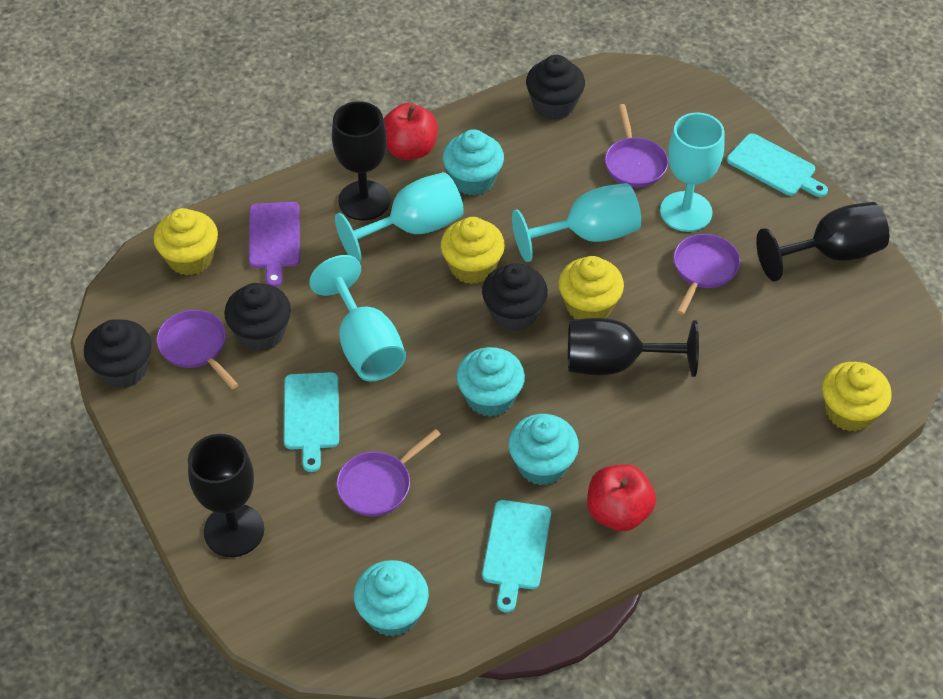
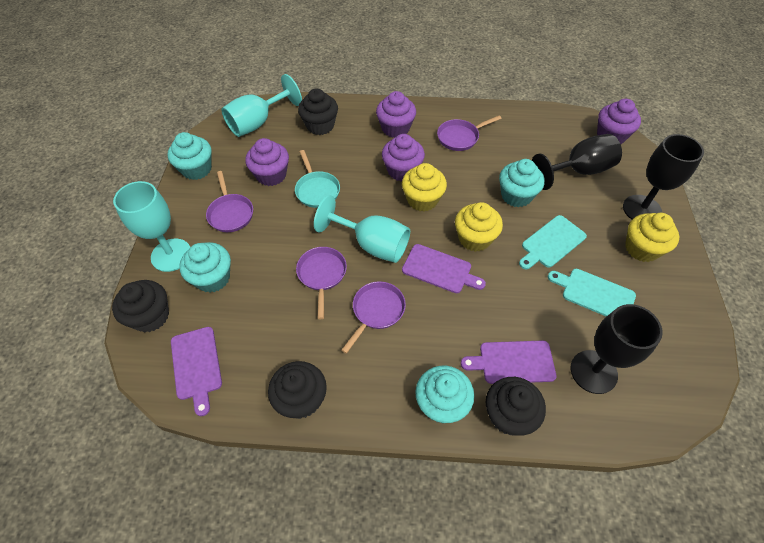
black goblet: [188,434,264,557] [332,101,390,220] [568,318,699,377] [756,202,889,281] = 4 -> [532,134,622,190] [571,304,663,394] [623,134,704,220] = 3
purple cupcake: none = 0 -> [245,138,289,186] [376,91,416,138] [382,134,425,181] [597,99,641,144] = 4
purple cutting board: [249,202,300,287] = 1 -> [171,327,222,416] [402,244,486,293] [461,340,556,384] = 3
red apple: [383,103,438,160] [587,464,656,531] = 2 -> none = 0
turquoise cutting board: [284,372,339,472] [482,500,551,613] [727,133,828,197] = 3 -> [519,215,587,269] [548,269,636,317] = 2
turquoise goblet: [309,255,406,381] [335,172,464,262] [512,183,641,262] [660,112,724,232] = 4 -> [113,181,190,272] [221,74,302,137] [314,195,410,263] = 3
turquoise pan: none = 0 -> [295,150,340,208] = 1
yellow cupcake: [154,208,218,275] [441,217,505,284] [558,256,624,319] [822,362,892,432] = 4 -> [402,163,447,212] [455,202,503,252] [625,213,679,262] = 3

